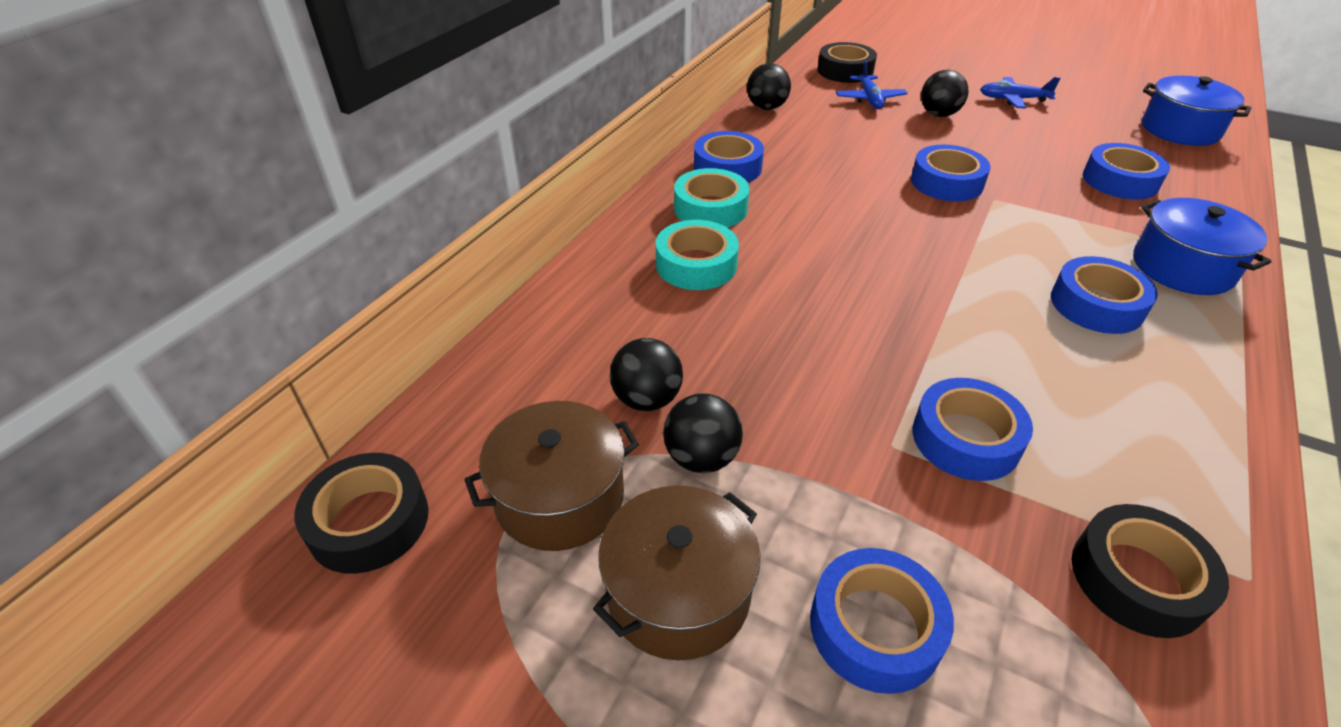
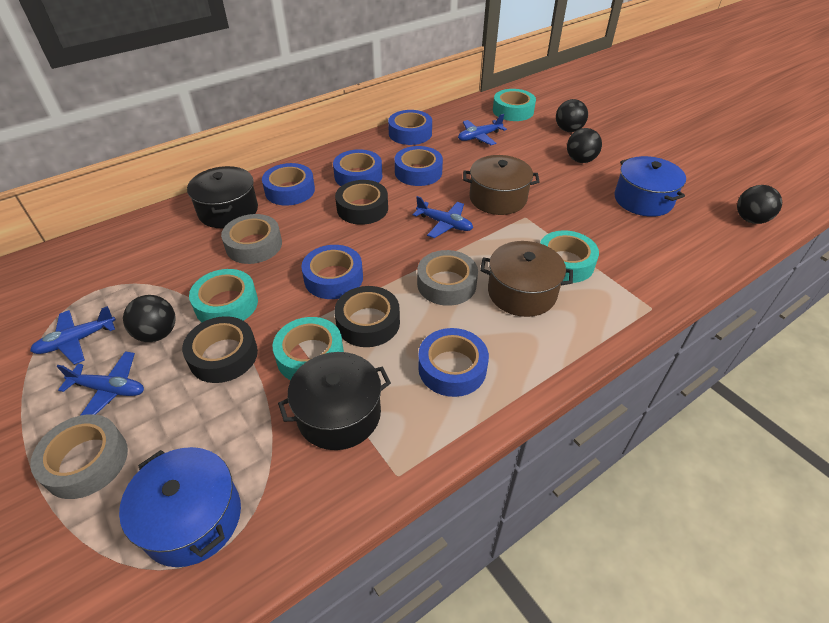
black pot: none = 0 -> [187,166,258,228] [278,352,391,450] = 2
blue plane: [836,61,908,109] [980,77,1060,109] = 2 -> [30,306,116,365] [56,351,144,415] [413,196,473,238] [458,114,507,145] = 4
grey tape: none = 0 -> [30,414,128,499] [221,214,282,264] [417,250,478,306] = 3
turquoise tape: [656,220,739,290] [674,168,749,227] = 2 -> [189,269,258,322] [273,317,344,380] [493,89,536,121] [540,230,599,283] = 4

